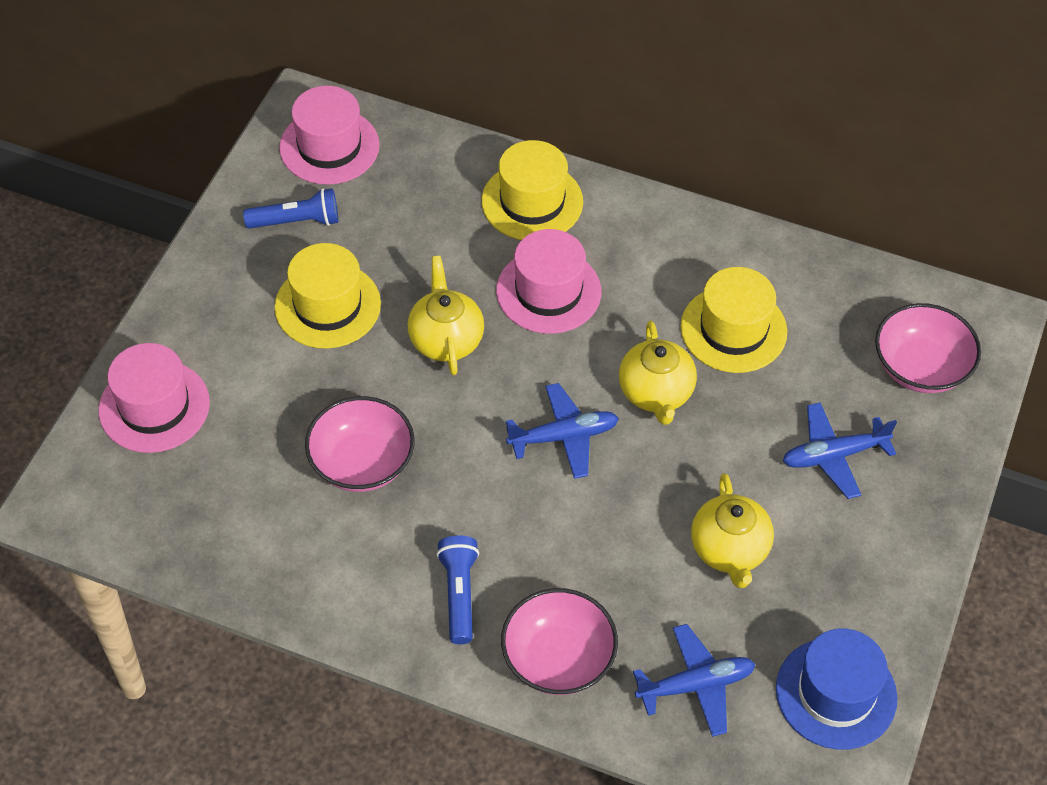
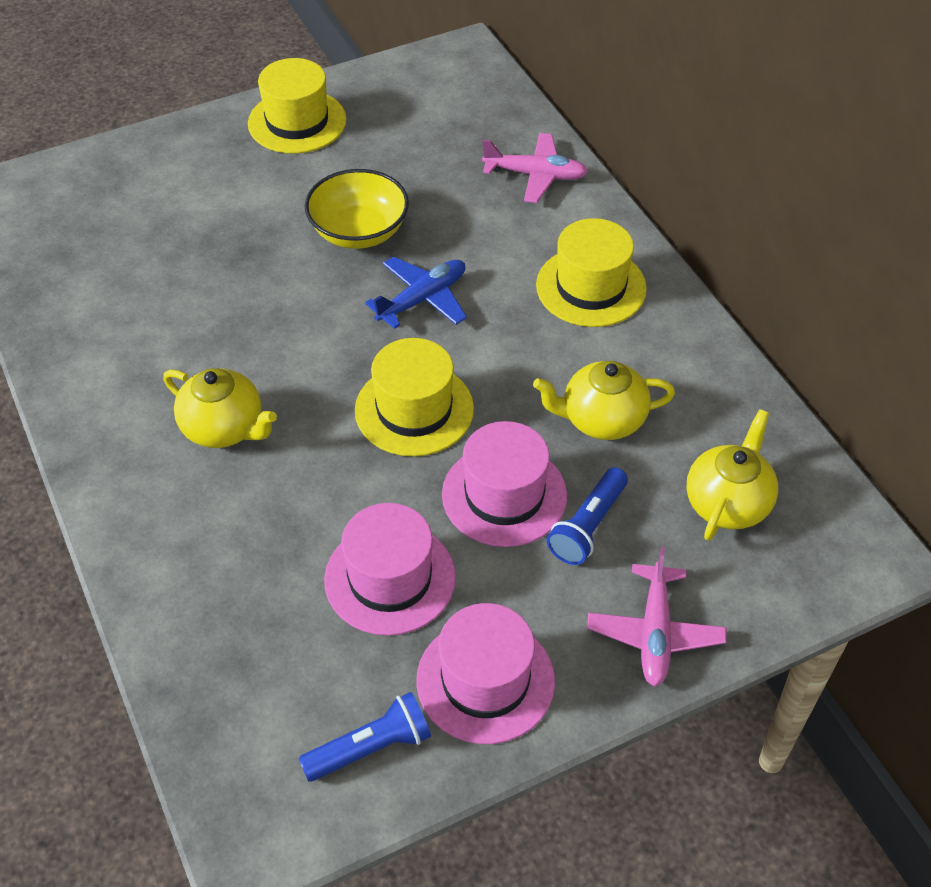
blue hat: [776,629,898,750] = 1 -> none = 0
blue plane: [506,383,619,479] [633,624,755,737] [783,402,897,499] = 3 -> [365,256,467,329] = 1
pink bowl: [305,396,415,492] [501,588,618,695] [875,303,981,393] = 3 -> none = 0
pink plane: none = 0 -> [482,133,588,203] [587,547,726,686] = 2
yellow bowl: none = 0 -> [304,169,409,249] = 1

